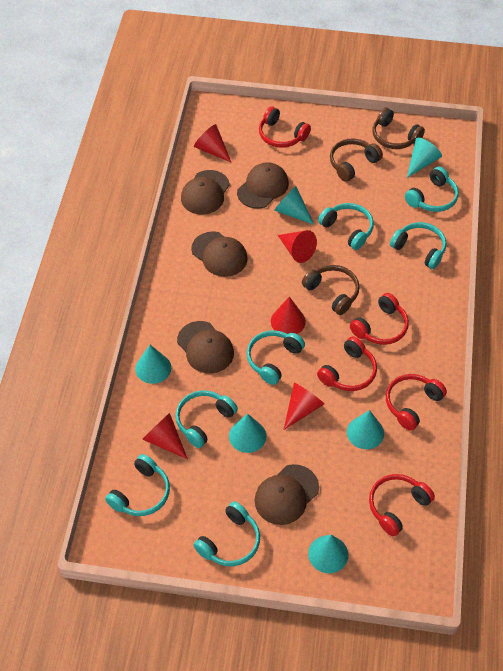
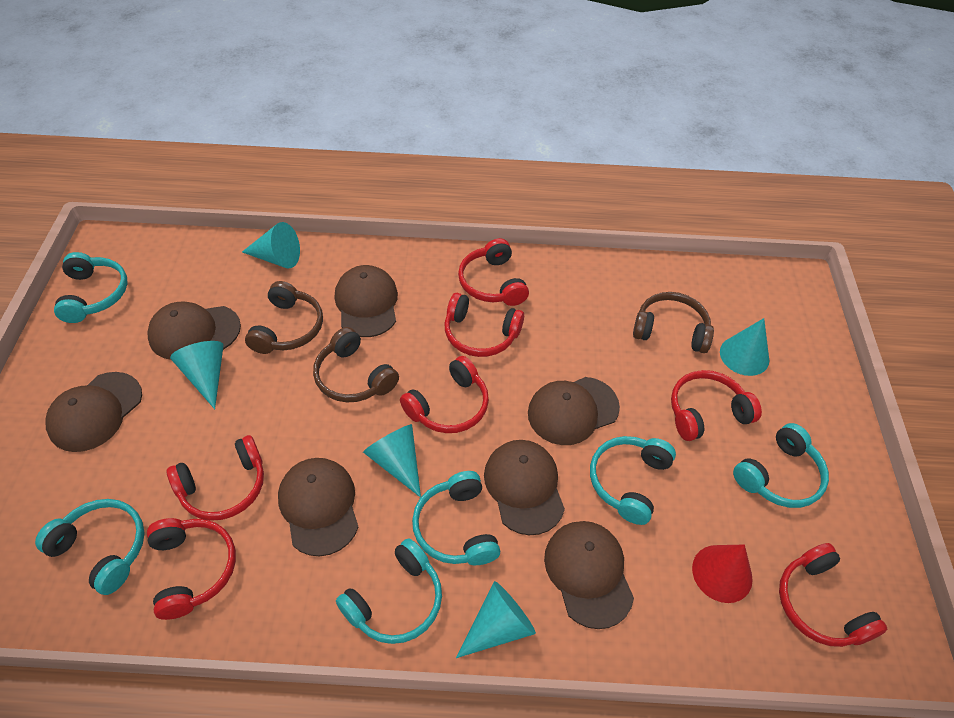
brown cap: [177,321,234,374] [181,170,230,215] [191,231,248,277] [237,162,289,209] [254,464,319,525] = 5 -> [45,372,142,452] [147,302,241,360] [278,458,359,556] [335,265,398,337] [484,440,565,535] [528,377,620,445] [544,521,634,629] = 7
red cone: [142,413,188,459] [194,124,232,163] [271,297,306,334] [278,230,317,263] [284,383,324,430] = 5 -> [692,545,753,603] = 1
red headphones: [259,106,311,148] [317,336,377,391] [350,293,409,345] [369,474,435,536] [386,374,447,430] = 5 -> [147,518,236,620] [167,435,264,521] [400,356,489,433] [444,293,524,357] [458,238,529,306] [671,370,762,441] [779,543,887,647] = 7
turquoise cone: [135,345,171,384] [229,413,266,453] [274,186,314,225] [308,535,348,573] [347,410,384,449] [407,138,442,178] = 6 -> [170,341,224,409] [242,222,300,269] [363,424,421,498] [456,581,536,658] [720,318,769,376] = 5
turquoise headphones: [105,454,170,516] [176,390,238,448] [194,501,260,566] [247,330,305,385] [318,203,374,250] [390,222,447,269] [405,167,459,212] = 7 -> [35,499,144,595] [54,252,128,323] [336,538,442,644] [412,471,500,565] [590,436,676,525] [733,423,829,508] = 6

